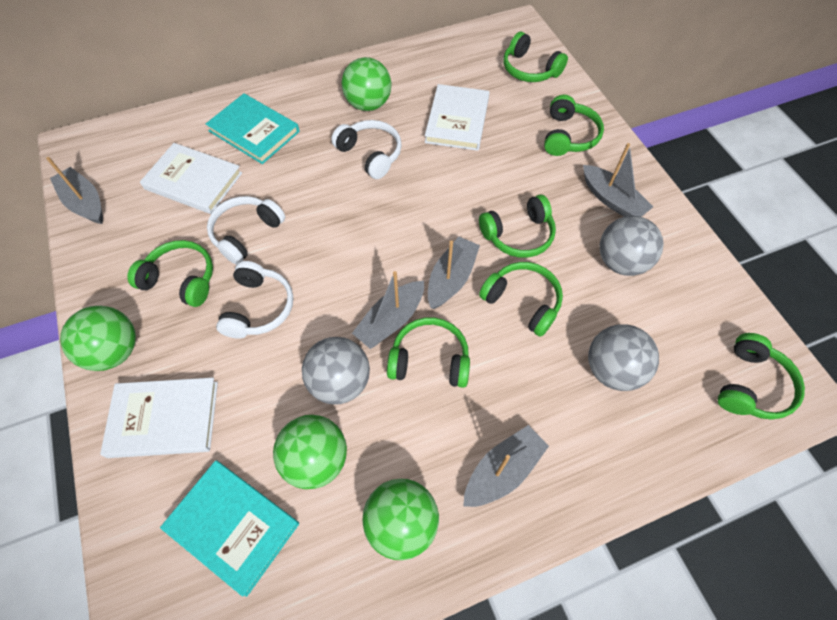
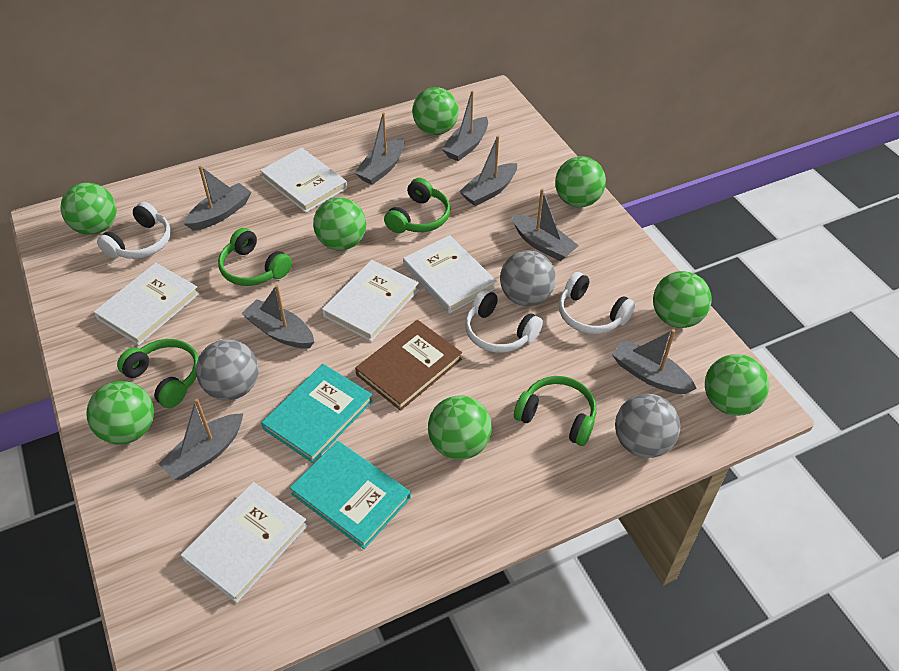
brown book: none = 0 -> [355,320,462,411] = 1
green ball: [60,306,136,371] [273,415,347,489] [342,57,391,111] [363,479,439,560] = 4 -> [61,182,117,235] [86,381,154,444] [313,197,366,251] [412,87,459,135] [428,395,492,460] [555,156,606,207] [653,271,712,328] [705,354,769,416] = 8
green headphones: [127,240,213,307] [387,317,470,388] [479,195,556,258] [479,262,563,337] [503,32,568,82] [544,95,604,156] [718,333,805,420] = 7 -> [117,339,199,408] [218,228,292,286] [384,178,450,233] [514,376,596,446] = 4
grey boat: [46,157,103,224] [352,271,424,349] [428,237,480,309] [463,425,549,507] [583,143,653,217] = 5 -> [158,399,243,480] [184,166,251,231] [241,285,314,349] [354,113,404,185] [442,91,488,161] [459,136,517,206] [512,189,579,261] [612,329,697,394] = 8
white book: [100,378,218,458] [140,143,242,214] [425,84,490,151] = 3 -> [94,263,200,345] [181,482,308,603] [260,148,347,213] [322,260,419,342] [403,235,497,313] = 5

